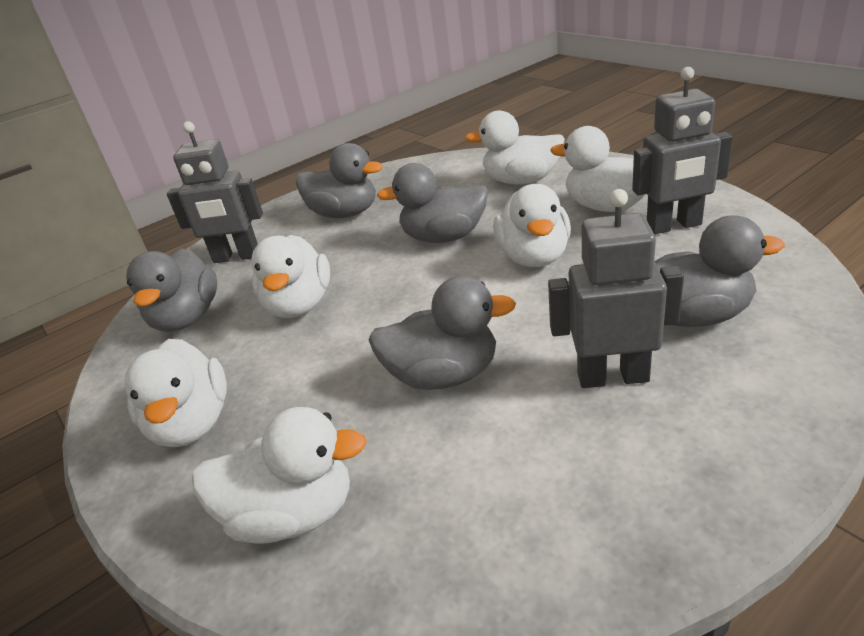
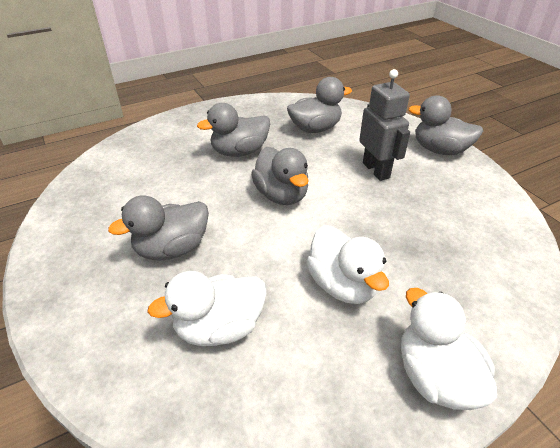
grey robot: [167,121,263,263] [548,189,684,388] [632,67,733,234] = 3 -> [359,69,410,181] = 1
white duck: [124,339,227,447] [192,407,367,544] [251,235,330,318] [465,110,565,184] [493,184,571,267] [550,126,646,212] = 6 -> [147,271,267,346] [306,225,389,304] [401,288,497,410] = 3

